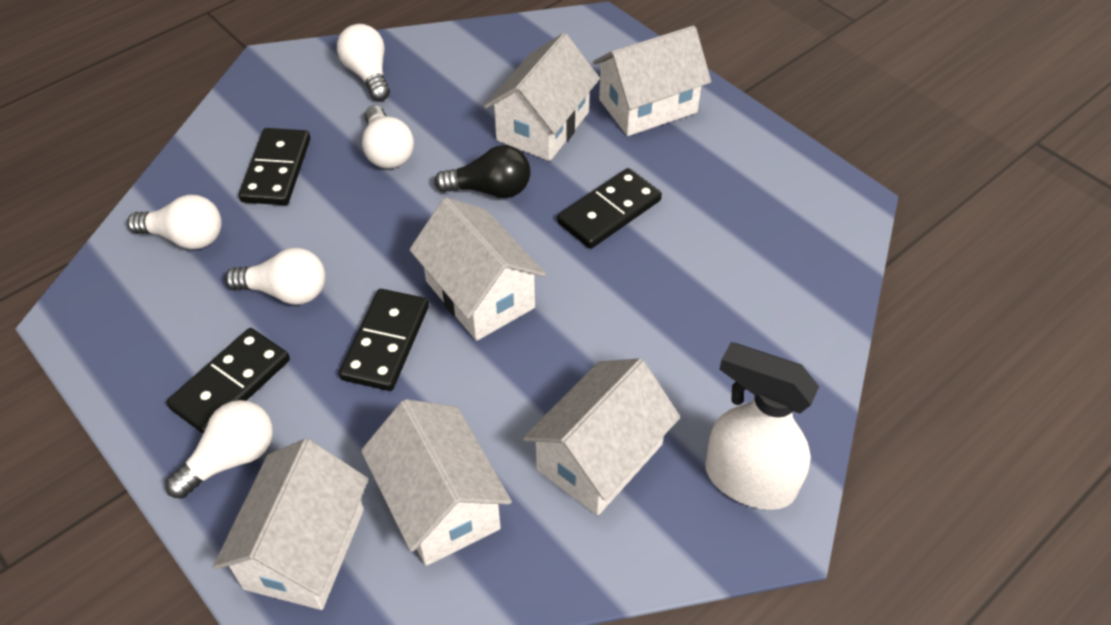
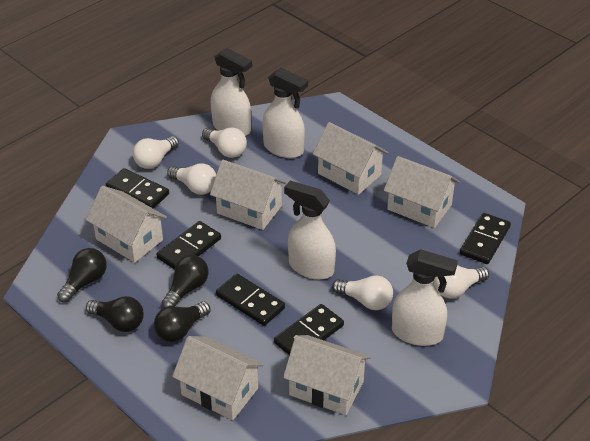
black domino: [166,328,290,434] [239,128,310,205] [339,289,429,391] [557,168,662,249] = 4 -> [106,168,169,208] [157,221,221,270] [216,274,285,326] [274,304,344,355] [460,213,511,264] = 5
black light bulb: [434,145,531,198] = 1 -> [57,248,107,303] [86,296,144,332] [154,302,210,342] [162,255,209,308] = 4
white spray bottle: [705,342,819,510] = 1 -> [211,48,252,136] [262,68,308,158] [284,180,336,280] [392,249,458,346] = 4

